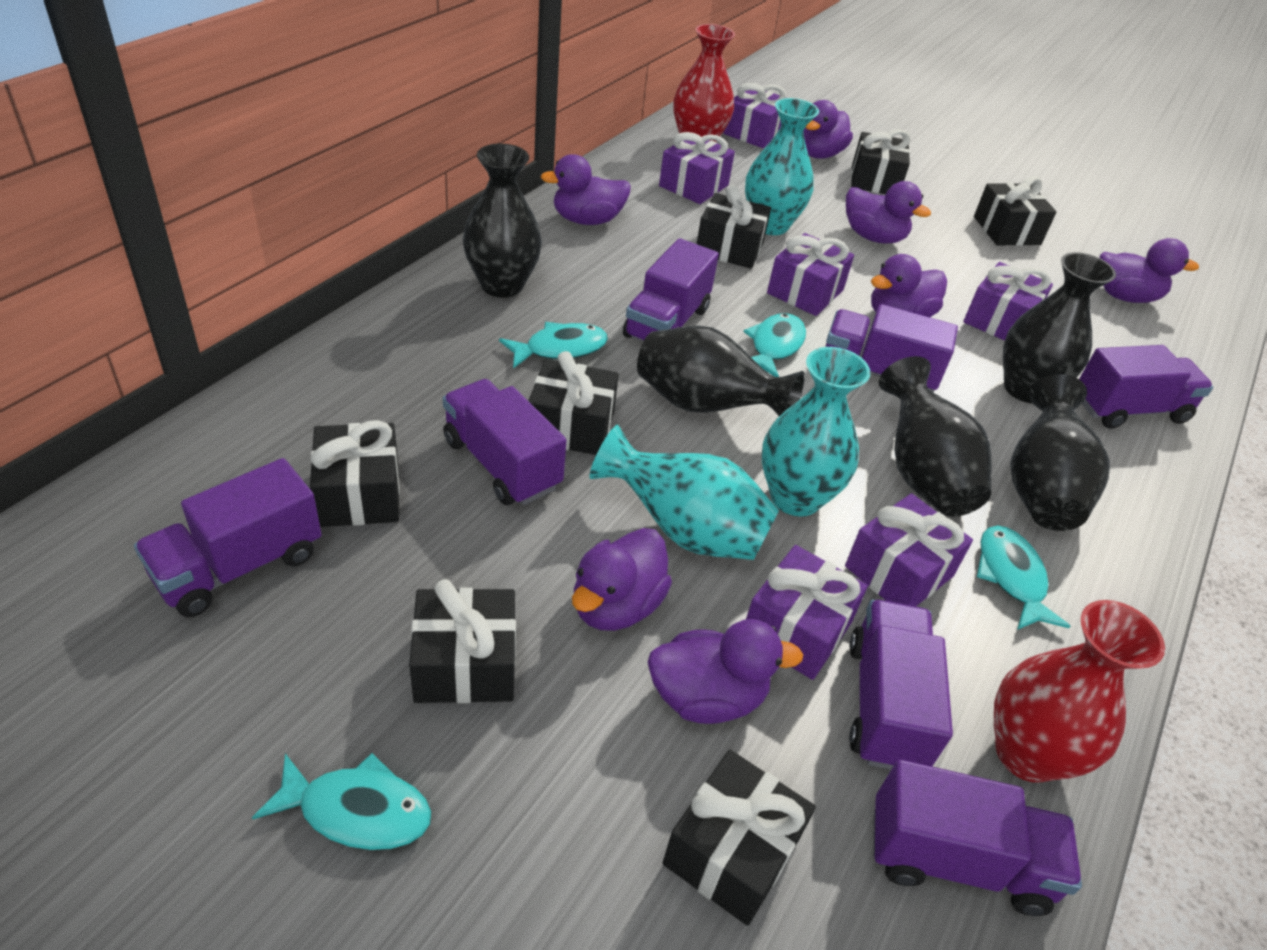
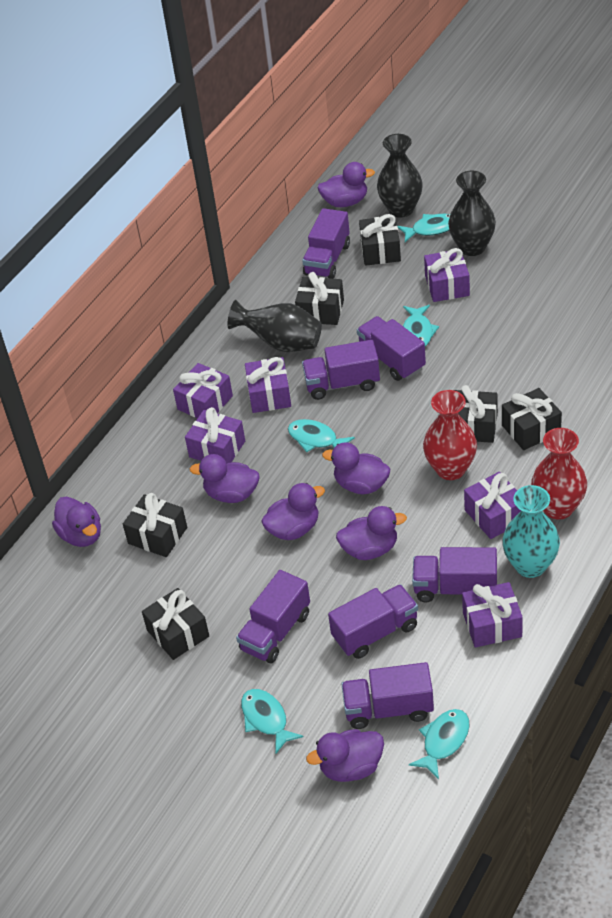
black gift: [310,420,400,527] [409,579,516,703] [529,351,619,455] [663,750,816,926] [697,185,771,269] [851,129,911,194] [974,176,1057,246] = 7 -> [123,493,187,557] [142,588,209,660] [295,272,344,325] [359,214,401,266] [454,385,498,443] [502,388,562,450] = 6
black vase: [463,144,542,298] [637,325,805,416] [879,356,992,517] [1003,252,1116,404] [1010,374,1110,531] = 5 -> [227,300,322,352] [377,134,423,218] [448,171,496,256] = 3
turquoise fish: [252,753,431,850] [499,322,608,369] [743,313,806,377] [977,525,1070,630] = 4 -> [241,689,303,754] [288,419,355,452] [398,214,450,242] [403,305,439,346] [409,709,469,779] = 5
turquoise vase: [589,425,779,560] [745,98,819,235] [762,347,871,517] = 3 -> [502,485,560,578] = 1

